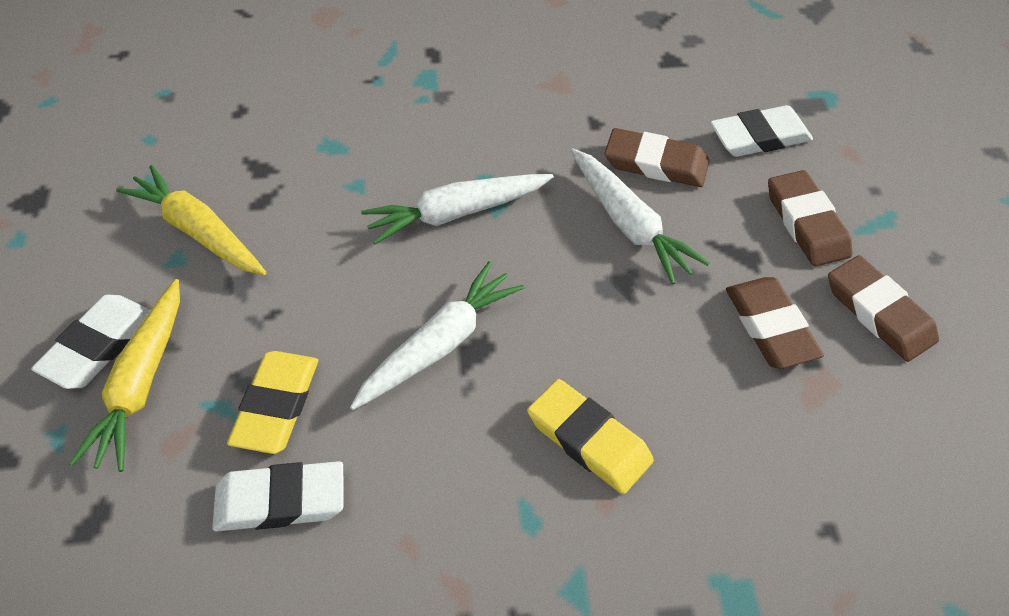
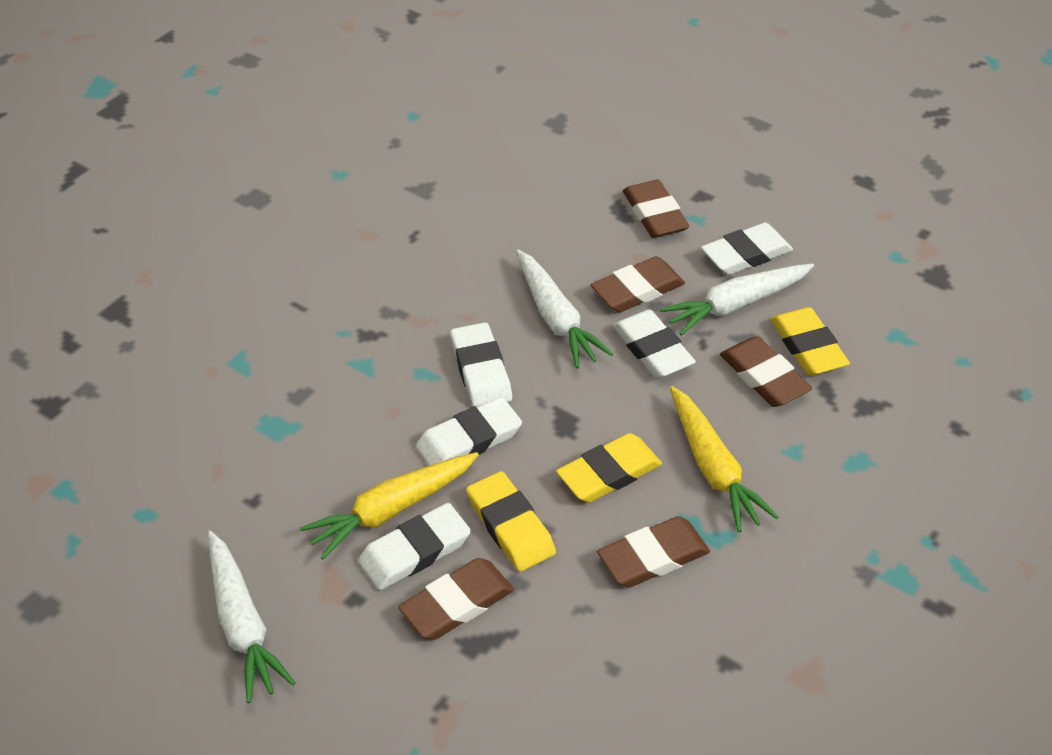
brown eraser: [604,128,709,187] [726,277,824,369] [768,170,853,266] [828,255,939,362] = 4 -> [398,558,514,640] [591,256,685,312] [597,516,710,587] [623,180,690,238] [720,336,812,407] = 5
white eraser: [31,295,150,389] [212,461,344,532] [710,105,813,157] = 3 -> [358,503,471,590] [416,397,522,466] [450,322,512,407] [612,310,696,378] [701,223,793,275] = 5
yellow eraser: [227,351,318,454] [527,379,654,494] = 2 -> [466,471,556,572] [556,433,662,503] [771,307,850,375] = 3

